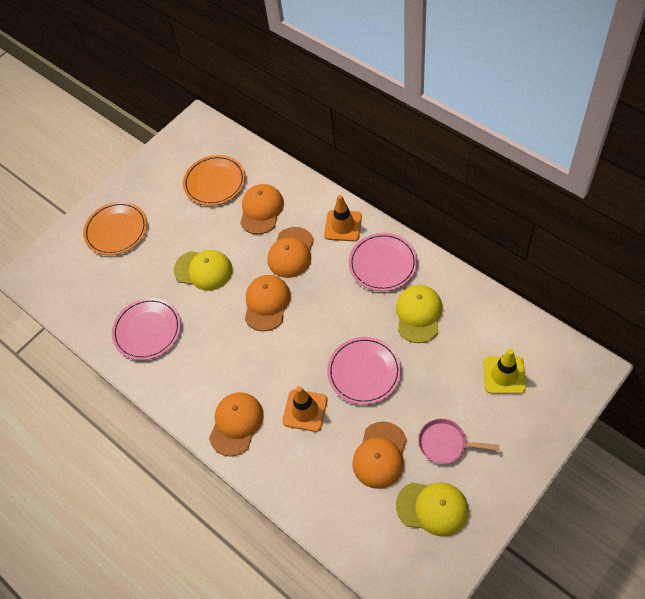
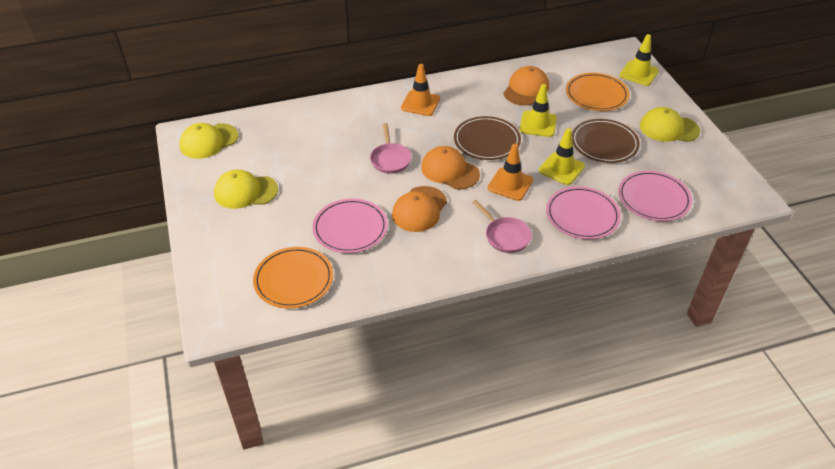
brown plate: none = 0 -> [454,116,521,160] [572,119,640,163] = 2
orange cap: [209,392,264,457] [240,184,284,234] [245,275,291,331] [267,227,314,278] [352,422,407,489] = 5 -> [392,186,447,232] [421,146,480,189] [503,66,549,106] = 3
pink pan: [418,418,499,464] = 1 -> [370,123,412,174] [472,200,532,253] = 2
yellow traffic cone: [483,349,526,394] = 1 -> [520,84,557,137] [539,128,585,185] [619,34,659,86] = 3

